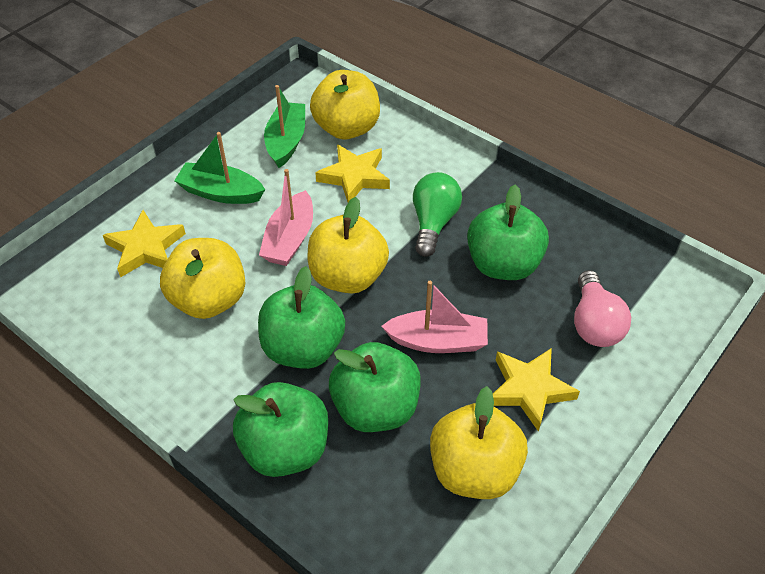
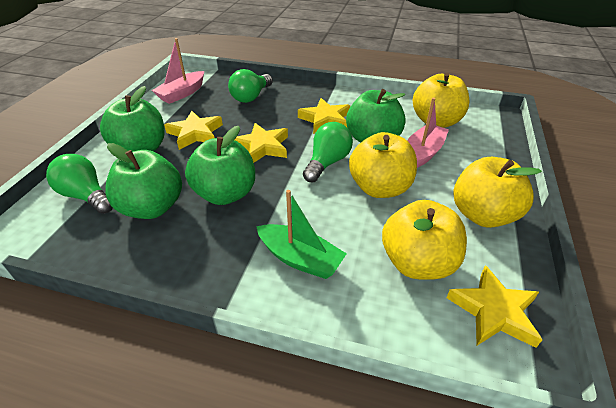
green boat: [174,132,265,204] [264,85,305,168] = 2 -> [256,190,347,279] = 1
green light bulb: [413,172,462,257] = 1 -> [46,154,113,214] [228,69,273,103] [303,122,353,183] = 3
pink light bulb: [574,270,631,347] = 1 -> none = 0
yellow star: [103,210,186,277] [315,144,390,202] [493,348,580,432] = 3 -> [164,111,223,150] [234,123,288,163] [298,98,350,134] [446,265,543,348] = 4

